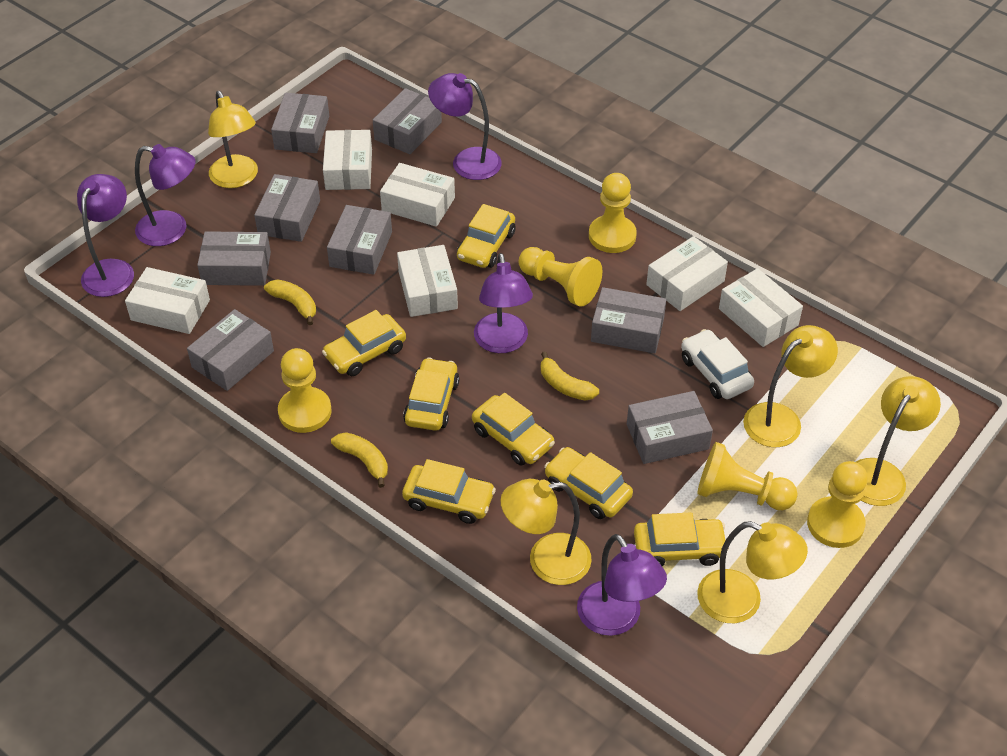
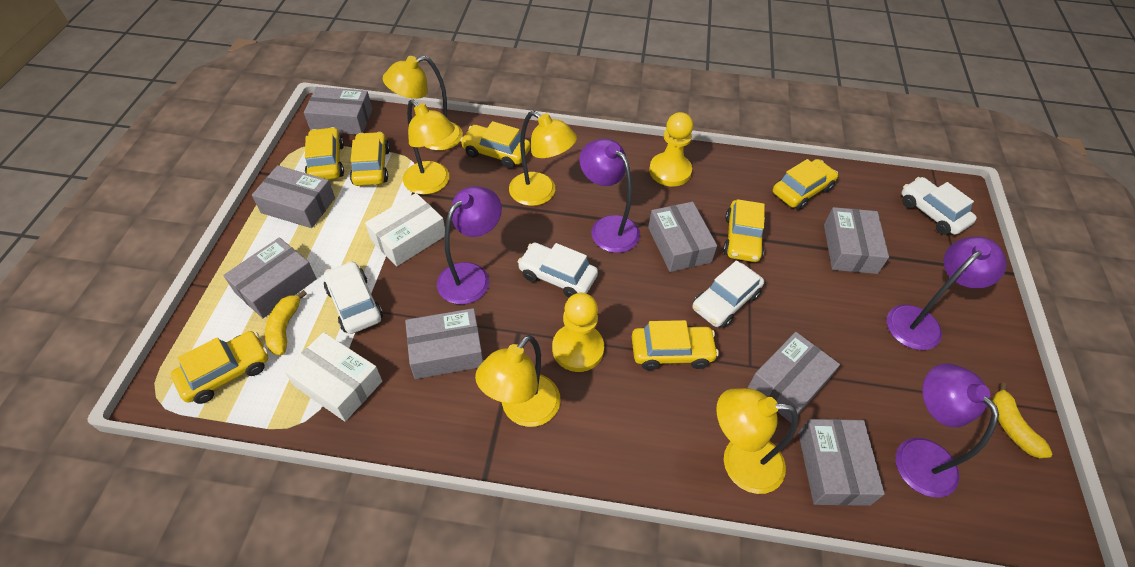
purple lamp: [77,174,134,297] [135,144,196,246] [428,73,502,180] [474,253,533,353] [577,534,667,636] = 5 -> [437,186,502,304] [579,139,640,253] [887,237,1007,350] [896,364,999,497] = 4
white box: [125,267,210,334] [323,130,372,190] [380,163,455,227] [397,245,458,317] [646,236,728,311] [719,268,803,347] = 6 -> [284,332,382,421] [365,193,445,266] = 2
white car: [681,329,754,399] = 1 -> [324,261,383,334] [518,243,598,298] [692,260,764,328] [901,177,977,235] = 4
yellow banana: [264,279,316,325] [331,432,388,488] [541,351,599,401] = 3 -> [265,290,307,355] [992,383,1052,458] = 2
yellow pawn: [278,348,332,433] [518,247,602,307] [589,173,637,253] [697,442,798,510] [807,461,868,548] = 5 -> [552,293,604,372] [649,112,693,187] = 2

